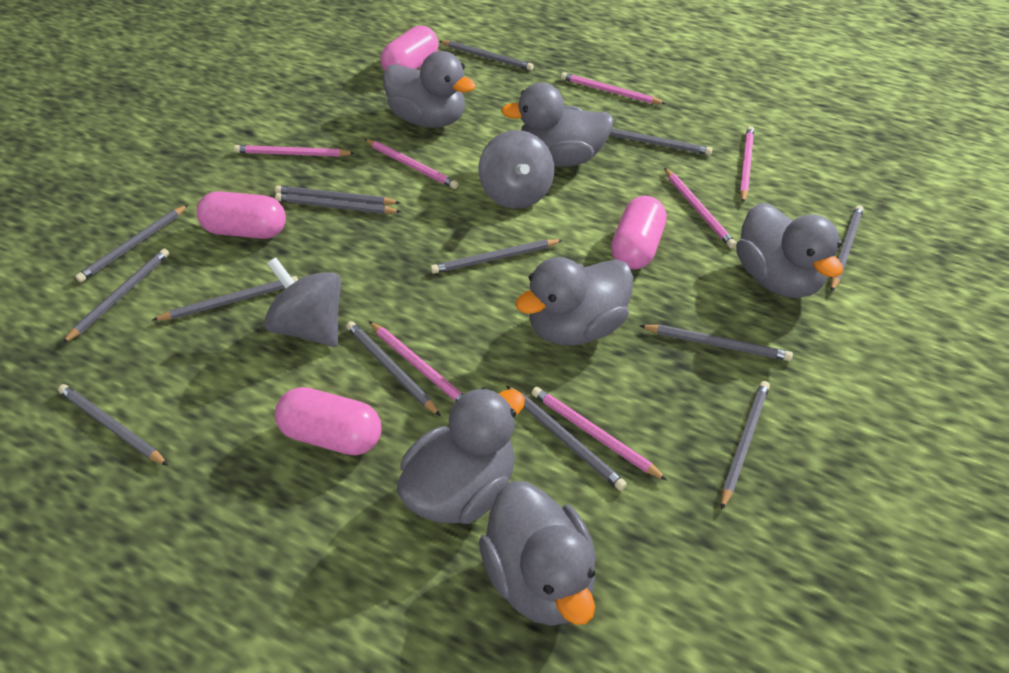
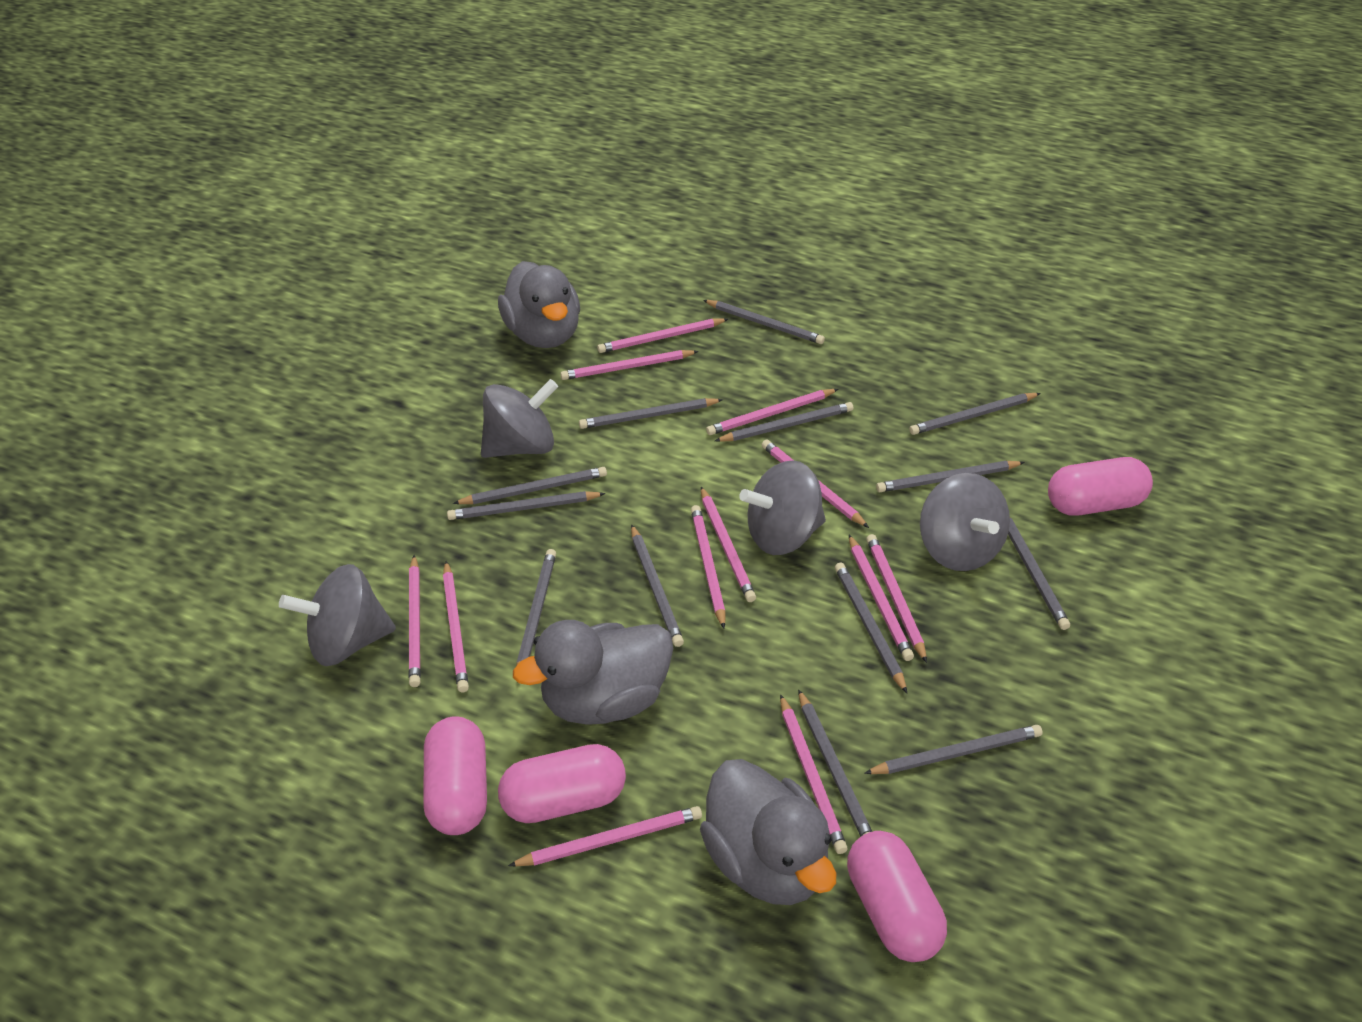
grey duck: [383,51,476,128] [397,387,525,524] [479,481,596,626] [501,83,614,167] [515,257,633,346] [736,203,843,298] = 6 -> [498,261,580,348] [513,620,673,725] [700,759,836,905] = 3
grey pencil: [58,384,168,466] [62,249,170,344] [75,205,188,282] [153,276,298,321] [275,185,400,205] [275,193,401,214] [346,321,441,416] [431,239,563,274] [439,40,534,71] [506,386,627,491] [610,128,713,155] [639,325,793,361] [721,381,770,510] [831,205,864,292] = 14 -> [447,491,605,520] [453,467,607,504] [516,549,556,666] [579,398,723,429] [631,525,684,647] [703,300,825,344] [715,402,854,442] [798,689,872,837] [835,562,907,693] [864,725,1043,774] [876,461,1025,492] [909,393,1041,435] [1008,517,1070,630] = 13
grey spinning top: [264,258,341,347] [479,130,554,209] = 2 -> [279,564,396,666] [481,379,558,458] [739,460,826,555] [920,473,1010,571] = 4
pink pencil: [234,145,355,157] [364,139,458,189] [369,321,464,402] [532,387,667,480] [561,72,666,104] [664,168,736,248] [740,126,754,203] = 7 -> [409,555,421,687] [443,561,469,692] [508,806,702,866] [560,350,699,380] [597,318,728,353] [691,505,726,629] [701,487,756,602] [706,389,838,435] [761,439,869,528] [780,694,848,854] [849,535,914,661] [866,534,927,663] = 12

